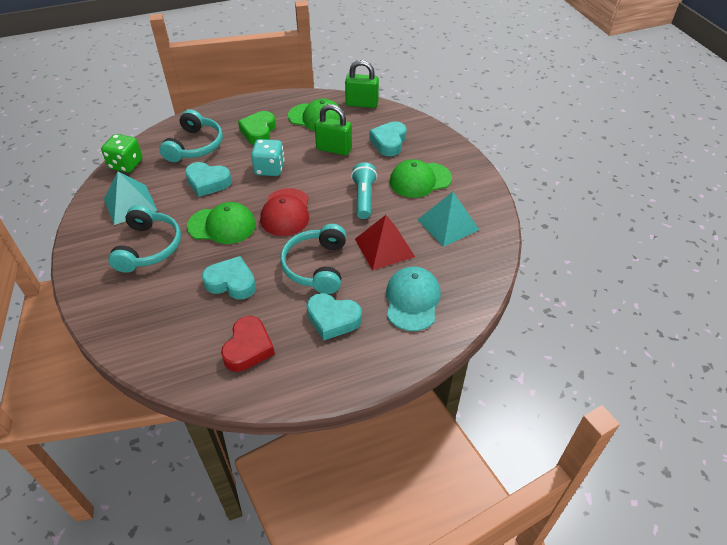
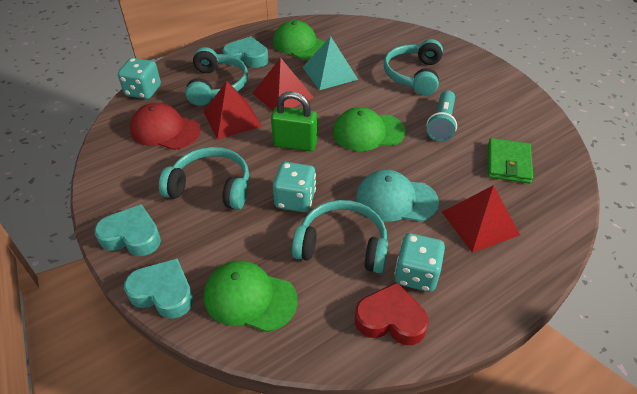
green dice: [101,134,143,173] = 1 -> none = 0
green heart: [238,111,276,145] = 1 -> none = 0
green padlock: [315,104,352,155] [345,60,379,108] = 2 -> [271,91,317,151] = 1
green wallet: none = 0 -> [488,138,533,183] = 1
red pyramid: [355,215,415,270] = 1 -> [204,81,262,140] [253,58,314,111] [442,185,520,253] = 3
turquoise dice: [251,139,284,176] = 1 -> [118,58,161,99] [273,162,316,212] [394,233,445,292] = 3
turquoise headphones: [108,205,181,273] [159,109,223,162] [280,224,346,294] = 3 -> [159,147,249,210] [185,47,248,106] [292,200,388,273] [384,39,443,95] = 4
turquoise heart: [185,162,232,197] [202,256,256,300] [306,293,362,340] [369,121,406,156] = 4 -> [94,204,161,256] [124,258,193,319] [223,36,268,68] = 3
turquoise pyramid: [104,172,158,225] [417,192,479,247] = 2 -> [303,36,358,90] = 1

